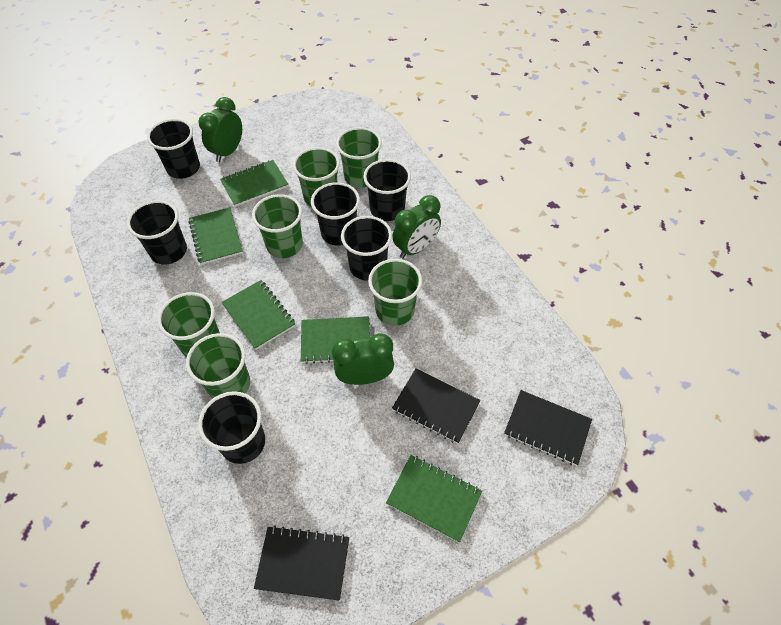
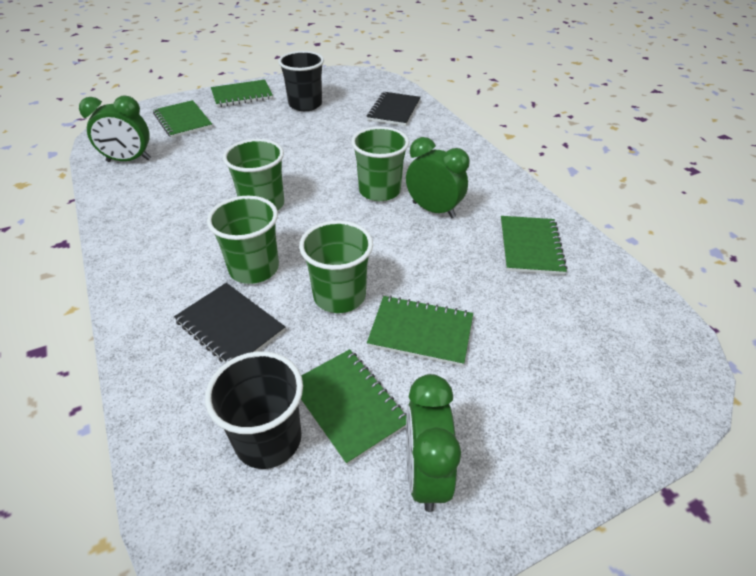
black cup: [127,200,187,264] [147,119,200,179] [198,391,265,464] [311,182,360,246] [341,216,392,281] [363,159,411,221] = 6 -> [205,351,303,469] [278,51,324,111] = 2
black notebook: [254,526,349,601] [392,369,481,444] [504,390,592,466] = 3 -> [174,283,285,363] [367,92,421,126] = 2
green cup: [158,292,220,357] [186,333,250,398] [252,194,303,258] [293,147,340,207] [336,127,382,188] [368,259,422,326] = 6 -> [207,196,279,284] [223,139,284,211] [299,220,373,313] [351,126,409,201] = 4

